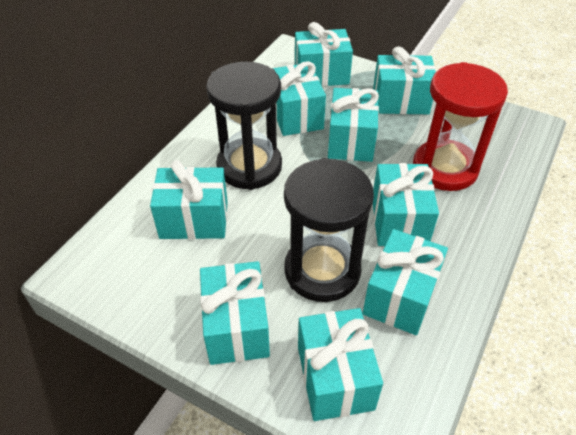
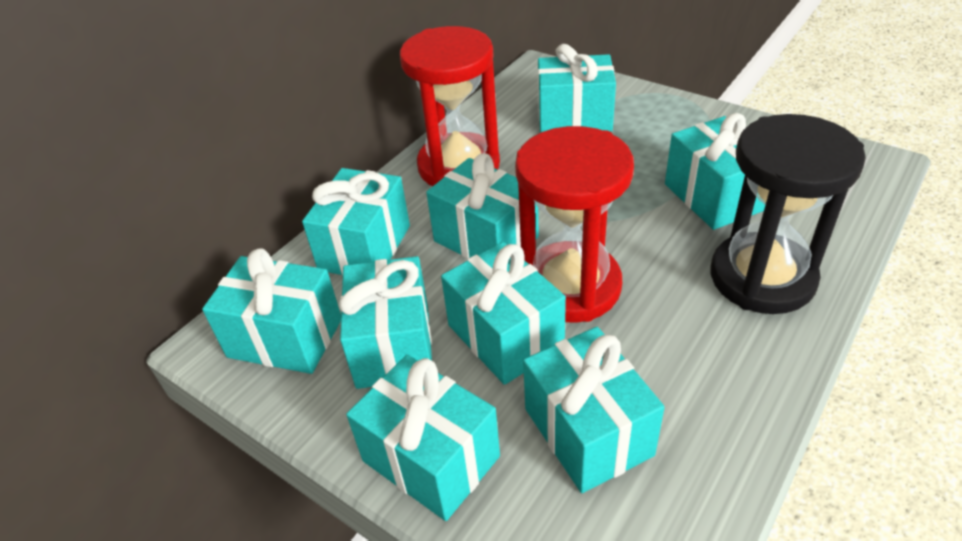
black hourglass: [206,62,282,190] [284,158,374,302] = 2 -> [711,114,866,314] = 1
red hourglass: [413,62,508,191] = 1 -> [400,26,500,186] [515,126,634,323] = 2

